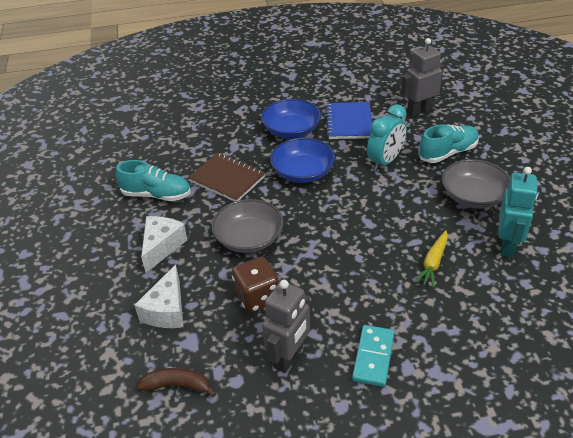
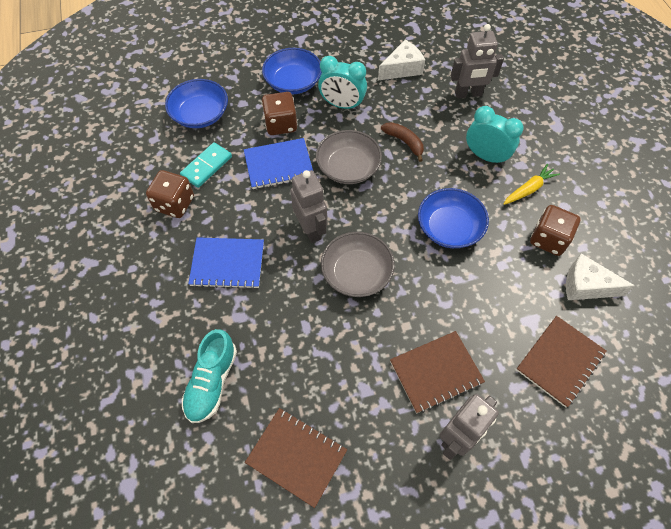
blue bowl: [261,99,321,139] [270,138,335,183] = 2 -> [165,79,228,128] [262,48,322,94] [418,188,489,248] = 3
blue notebook: [326,102,372,139] = 1 -> [188,237,264,289] [244,138,313,189] = 2
brown dice: [231,256,279,313] = 1 -> [146,170,194,218] [262,92,297,135] [530,205,581,256] = 3
brown notebook: [188,153,266,202] = 1 -> [245,408,347,508] [390,331,485,413] [516,316,606,408] = 3
grey robot: [262,280,310,373] [401,38,444,117] = 2 -> [290,170,327,243] [439,394,499,460] [451,24,504,99] = 3
turquoise clock: [367,104,407,171] = 1 -> [318,56,367,110] [466,106,523,165] = 2
turquoise robot: [498,167,538,258] = 1 -> none = 0
turquoise shoe: [115,160,191,201] [418,124,479,163] = 2 -> [181,329,237,423] = 1

